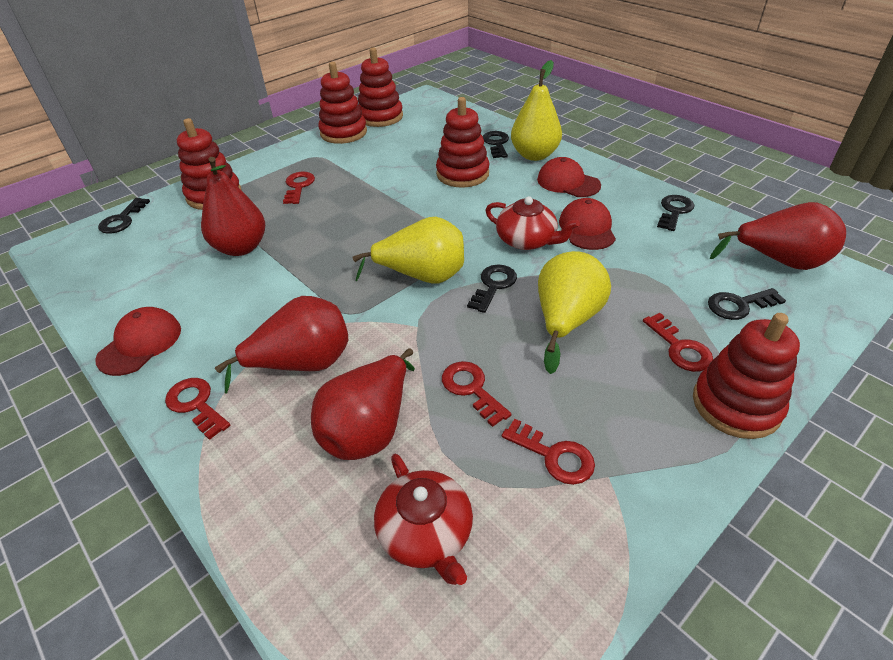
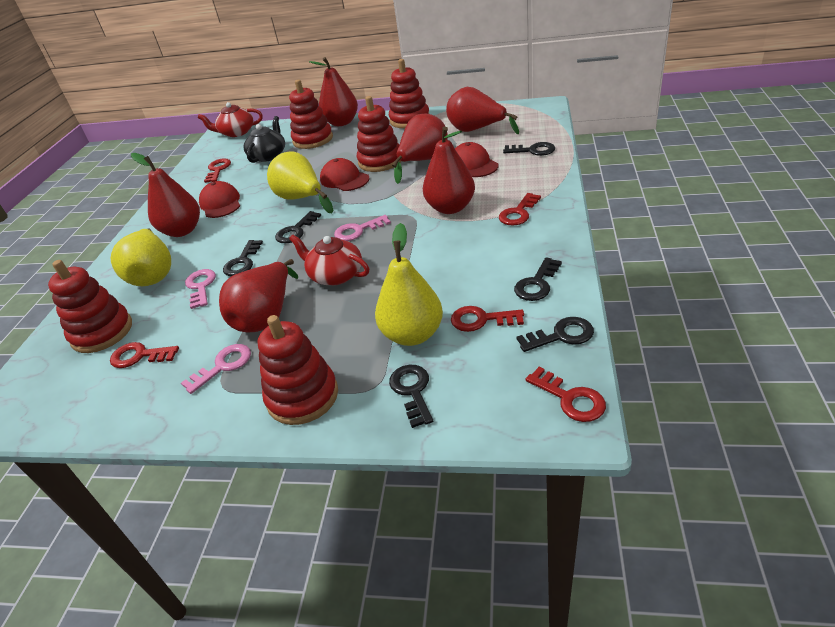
black key: [98,198,150,234] [467,265,517,313] [483,131,509,158] [657,195,695,231] [708,288,786,320] = 5 -> [223,240,263,276] [275,211,321,243] [389,365,433,428] [503,142,555,156] [514,257,562,301] [517,317,594,352] = 6
black teapot: none = 0 -> [244,116,285,163] = 1
pink key: none = 0 -> [181,344,251,394] [185,269,216,309] [334,215,391,241] = 3
red pear: [201,157,265,256] [215,296,348,393] [311,348,415,460] [710,202,846,270] = 4 -> [131,153,200,237] [219,259,298,332] [309,57,358,126] [392,113,448,184] [423,127,475,214] [446,87,519,134] = 6

